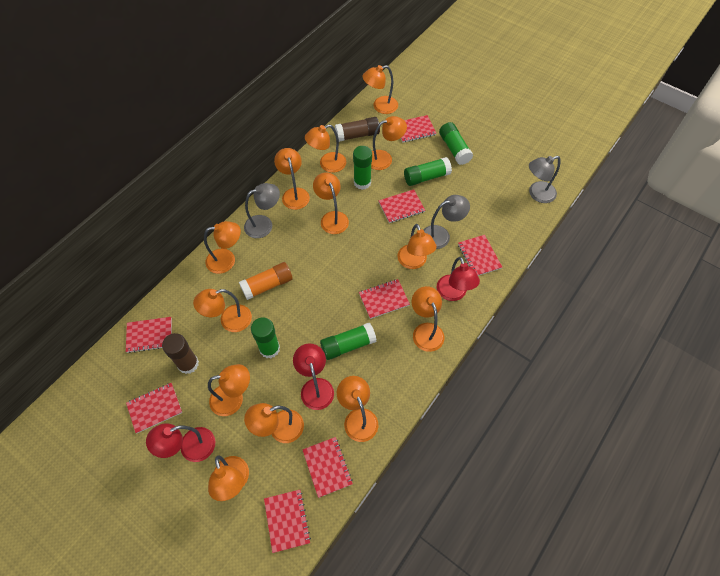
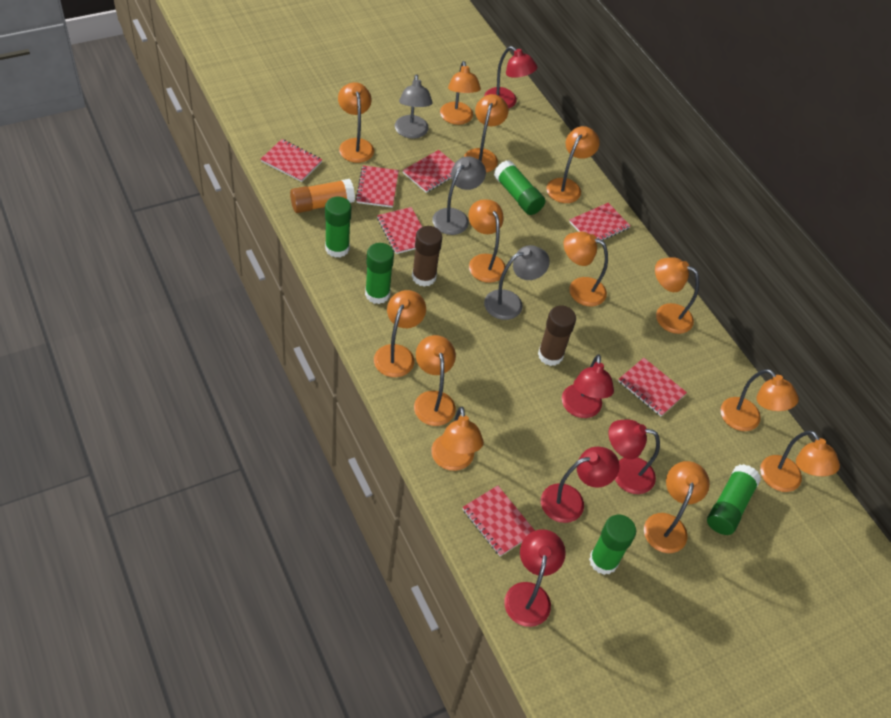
red lamp: [146,423,215,462] [293,344,334,410] [437,257,480,301] = 3 -> [484,46,537,109] [504,529,566,627] [541,447,620,523] [562,354,614,418] [609,419,660,494] = 5
red notebook: [126,317,172,353] [126,383,182,433] [264,490,311,553] [302,437,353,498] [359,279,410,319] [379,189,425,223] [401,115,437,143] [458,235,502,276] = 8 -> [261,139,322,182] [355,165,399,208] [377,207,422,254] [402,150,455,193] [462,485,535,556] [569,203,630,241] [618,358,687,416] = 7

